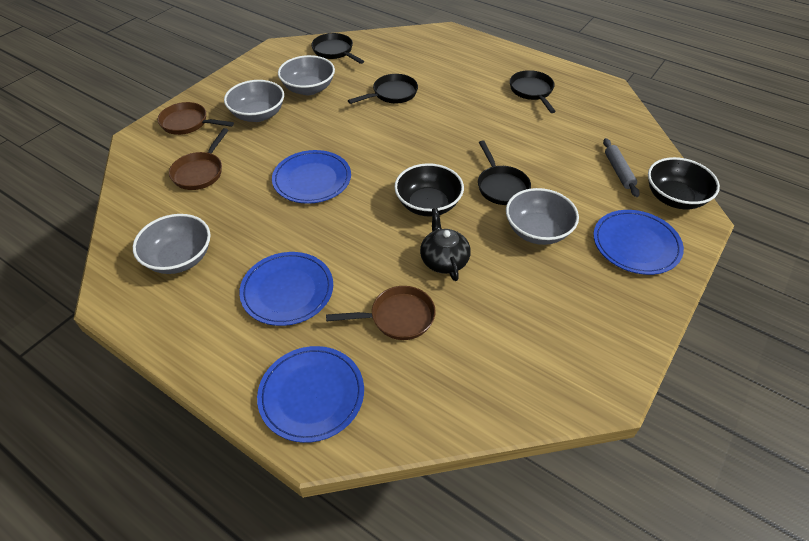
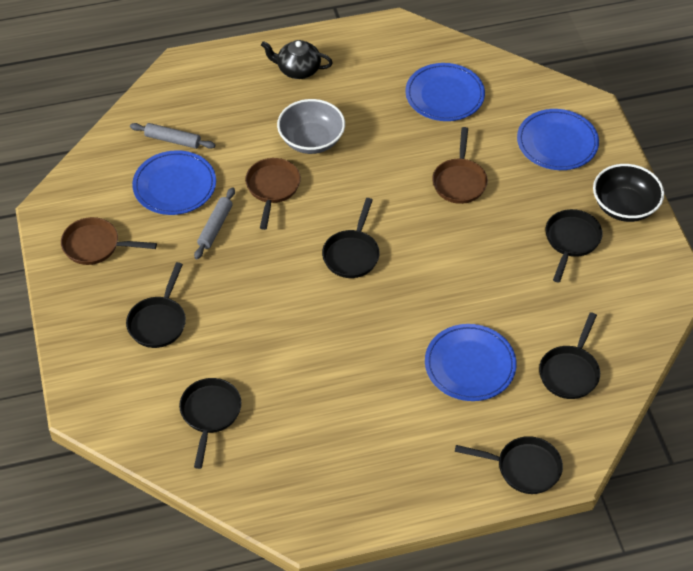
black bowl: [394,163,464,217] [648,157,720,210] = 2 -> [593,164,664,222] = 1
black pan: [311,33,364,64] [348,74,418,104] [478,140,531,205] [510,70,556,113] = 4 -> [126,262,186,348] [179,378,241,469] [322,198,380,278] [455,436,563,494] [539,312,600,399] [546,209,603,283] = 6
grey bowl: [133,214,211,274] [224,80,284,122] [278,55,335,95] [506,188,579,245] = 4 -> [277,99,345,154] = 1
grey rolling pin: [603,138,640,197] = 1 -> [130,123,215,149] [194,187,235,259] = 2

